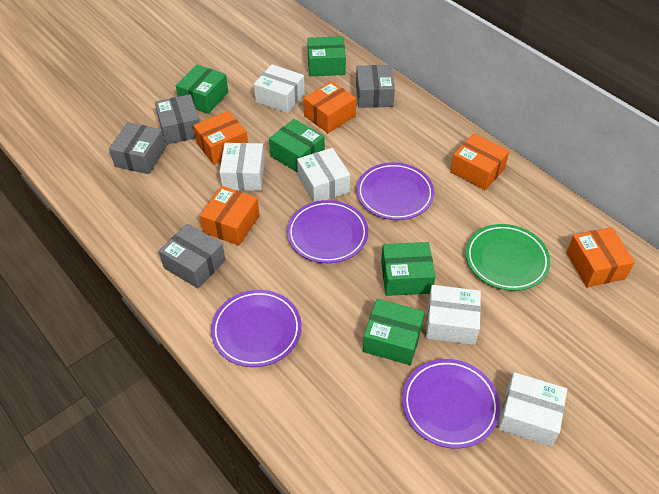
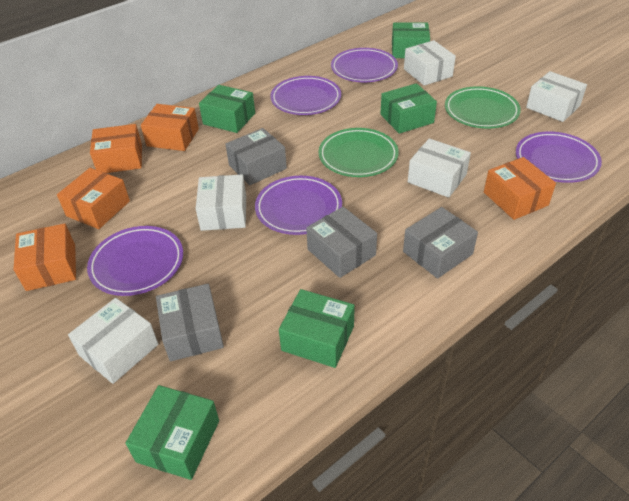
green plate: [466,224,551,291] = 1 -> [318,128,399,177] [445,86,521,129] = 2
purple plate: [211,290,302,367] [287,200,368,263] [357,162,434,220] [402,359,500,449] = 4 -> [87,226,183,296] [255,176,342,235] [270,76,341,115] [331,48,398,82] [516,132,602,183] = 5

